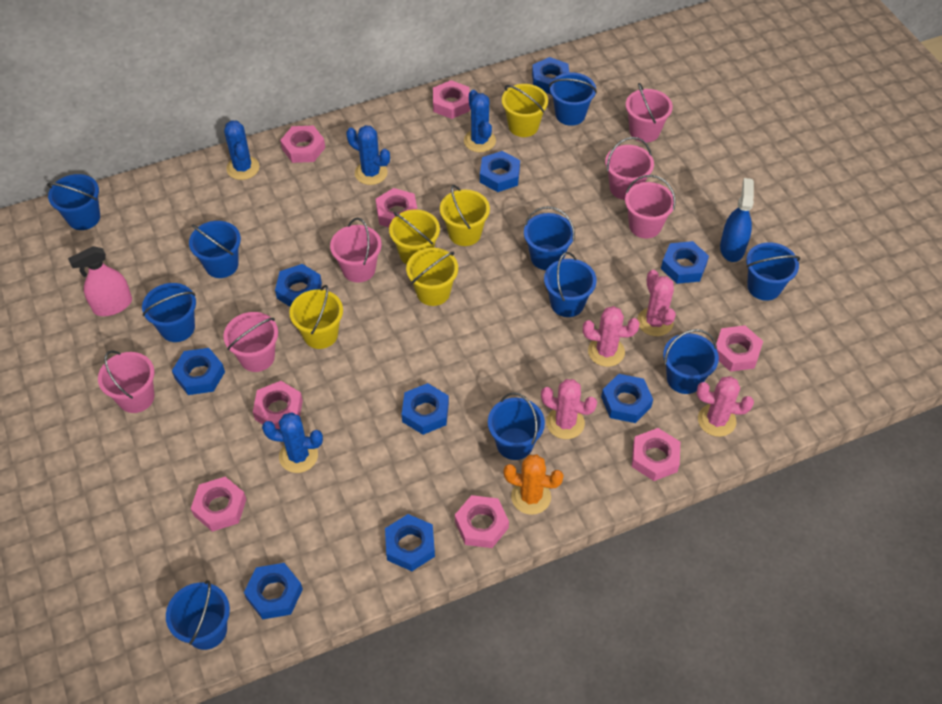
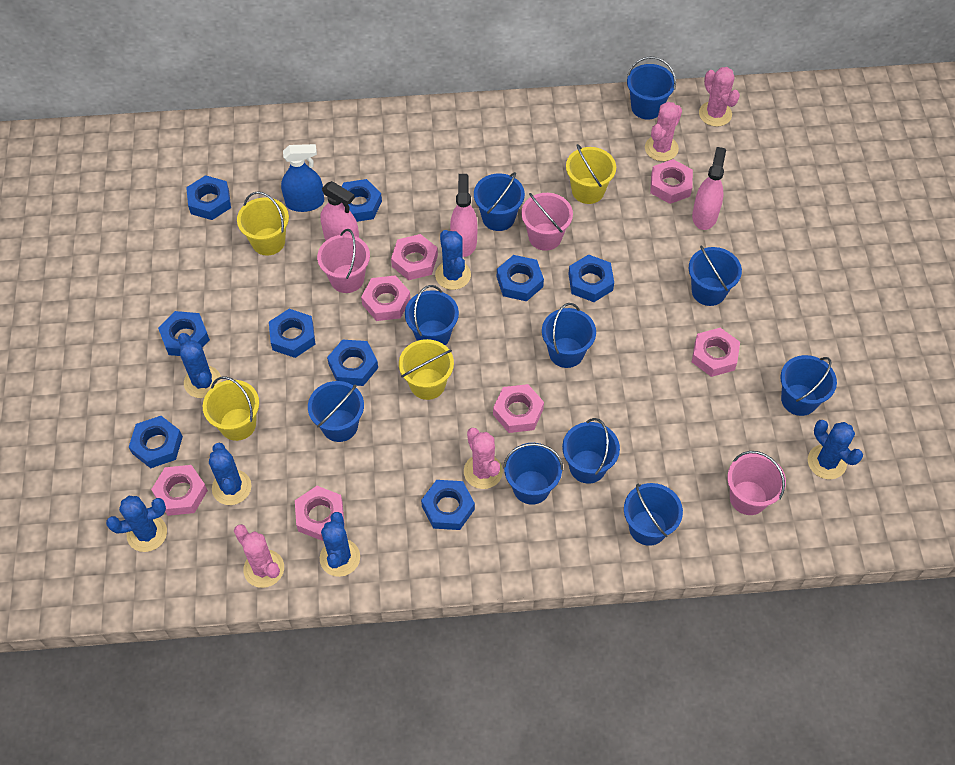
blue cactus: [224,120,259,180] [262,412,323,473] [346,125,390,185] [464,90,496,152] = 4 -> [106,496,167,552] [178,333,222,398] [209,443,251,505] [320,512,360,577] [435,230,471,290] [808,420,863,479] = 6
orange cactus: [504,454,564,515] = 1 -> none = 0
pink bucket: [98,350,155,413] [223,312,278,372] [330,218,382,283] [605,137,654,200] [625,175,676,238] [626,83,673,142] = 6 -> [317,229,370,293] [521,193,573,251] [727,451,786,515] = 3
pink nut: [191,477,246,532] [253,381,303,429] [280,126,325,163] [376,188,418,227] [433,80,470,119] [455,495,509,548] [632,428,680,481] [716,325,763,372] = 8 -> [151,465,208,516] [295,486,345,541] [361,275,411,321] [391,234,438,280] [493,384,544,433] [650,159,693,204] [692,328,740,377] = 7
pink spray bottle: [68,246,132,316] = 1 -> [320,181,359,240] [450,174,478,257] [692,147,726,230] = 3
yellow bucket: [289,285,343,349] [389,209,440,265] [406,248,458,306] [440,185,490,246] [502,84,548,137] = 5 -> [203,376,259,441] [237,191,289,256] [399,339,454,400] [566,144,616,204] = 4

